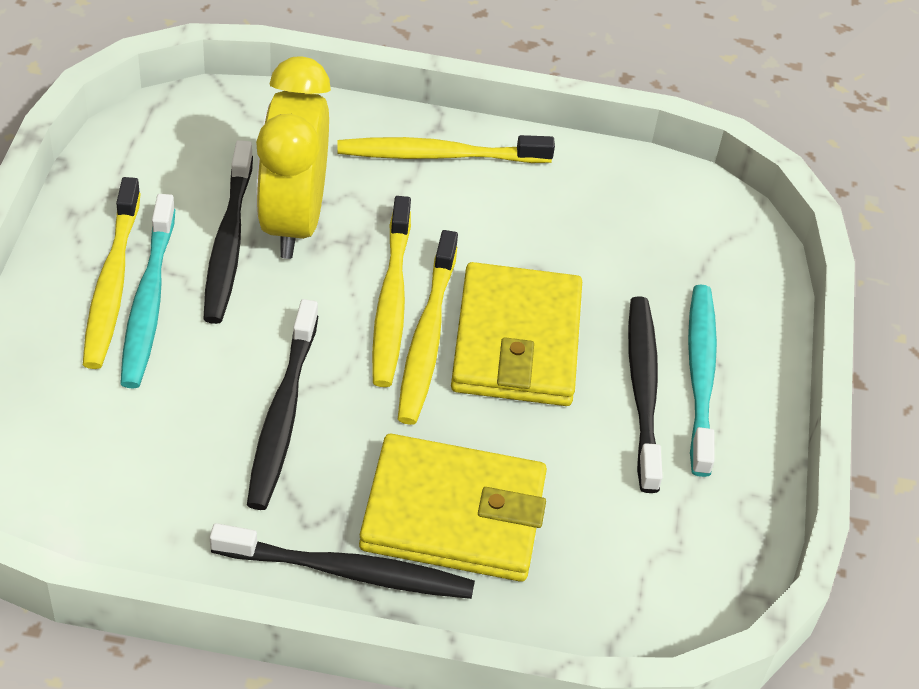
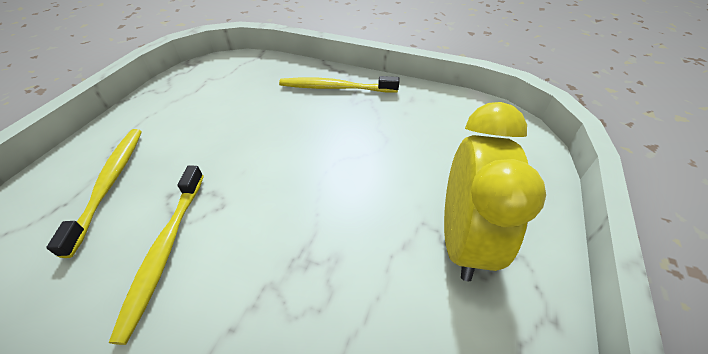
black toothbrush: [204,140,253,324] [210,523,475,599] [247,299,318,510] [628,296,663,493] = 4 -> none = 0
turquoise toothbrush: [120,194,175,389] [688,284,717,477] = 2 -> none = 0
yellow toothbrush: [83,177,141,369] [337,135,555,163] [372,196,411,387] [398,230,458,425] = 4 -> [46,129,142,258] [109,166,204,345] [279,76,399,93] = 3
yellow wallet: [359,434,547,582] [451,262,582,406] = 2 -> none = 0

